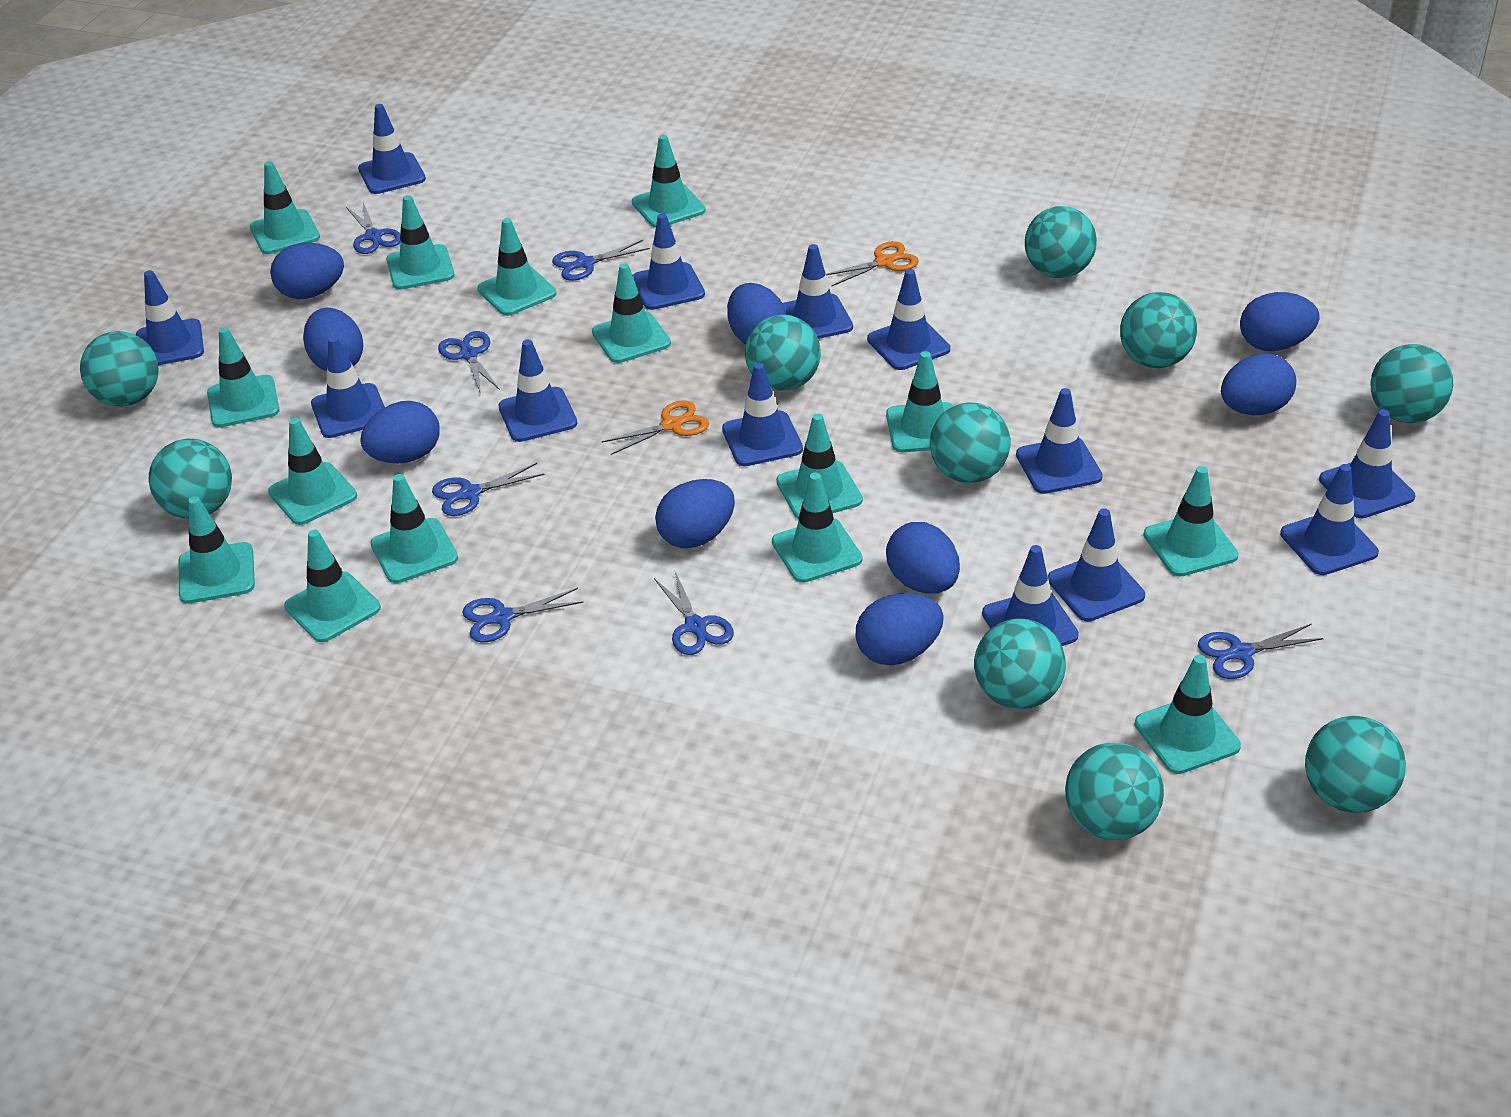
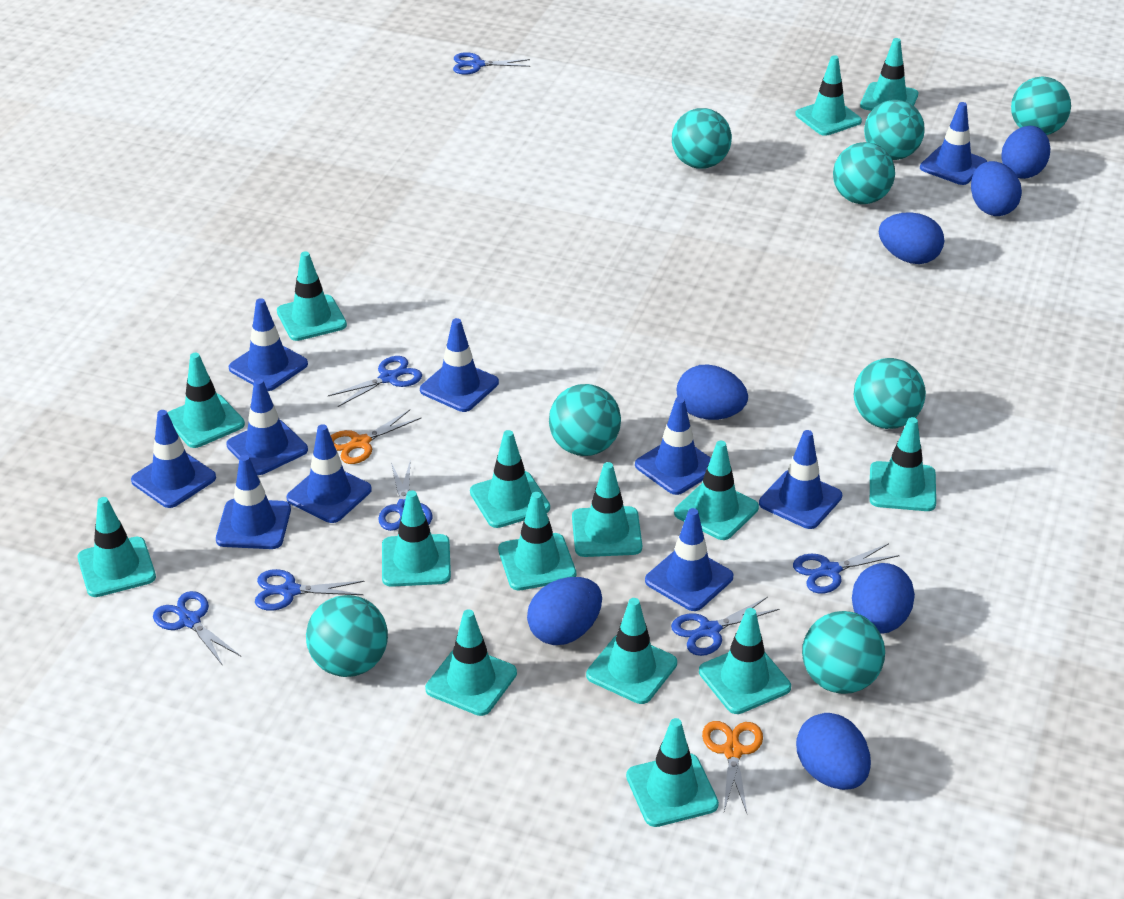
blue egg: [270,243,344,299] [303,308,363,371] [360,401,440,463] [655,479,735,548] [727,283,786,344] [856,593,944,665] [886,522,960,593] [1221,354,1296,415] [1240,292,1320,351] = 9 -> [527,577,602,645] [677,364,748,420] [796,713,871,790] [852,563,915,634] [879,212,944,264] [971,161,1022,216] [1001,126,1050,179] = 7
blue traffic cone: [136,270,204,365] [311,336,385,438] [358,104,426,194] [498,339,577,442] [632,213,705,310] [722,363,803,466] [783,244,853,339] [867,269,950,370] [982,545,1079,646] [1016,388,1103,494] [1048,508,1145,621] [1280,464,1379,575] [1319,409,1415,518] = 13 -> [131,410,216,508] [216,455,291,549] [226,378,308,475] [229,298,308,391] [287,424,372,523] [420,318,499,412] [635,397,711,495] [645,508,733,611] [759,430,842,529] [920,102,987,185] = 10
turquoise ball: [80,331,159,407] [148,439,232,519] [745,315,821,391] [930,402,1011,483] [974,618,1066,710] [1025,206,1097,278] [1065,743,1164,840] [1120,292,1197,368] [1305,716,1406,813] [1370,344,1453,423] = 10 -> [306,595,388,677] [549,384,621,456] [672,108,732,169] [802,611,885,694] [833,142,895,204] [854,358,926,429] [864,100,925,160] [1011,77,1071,135] = 8

